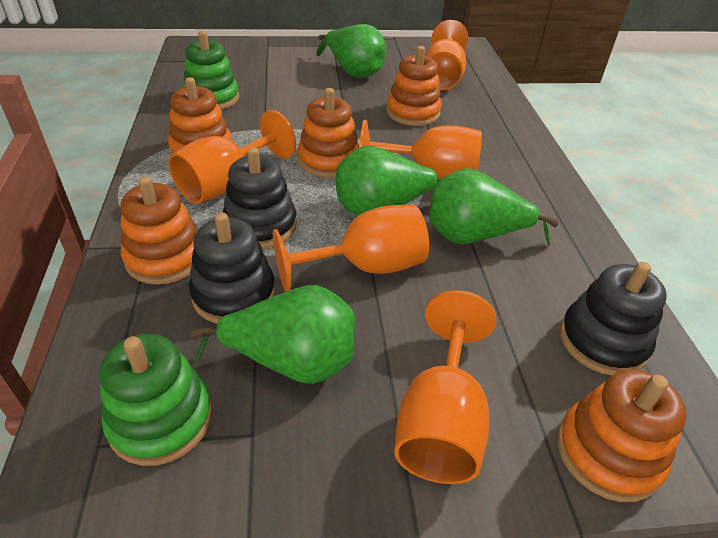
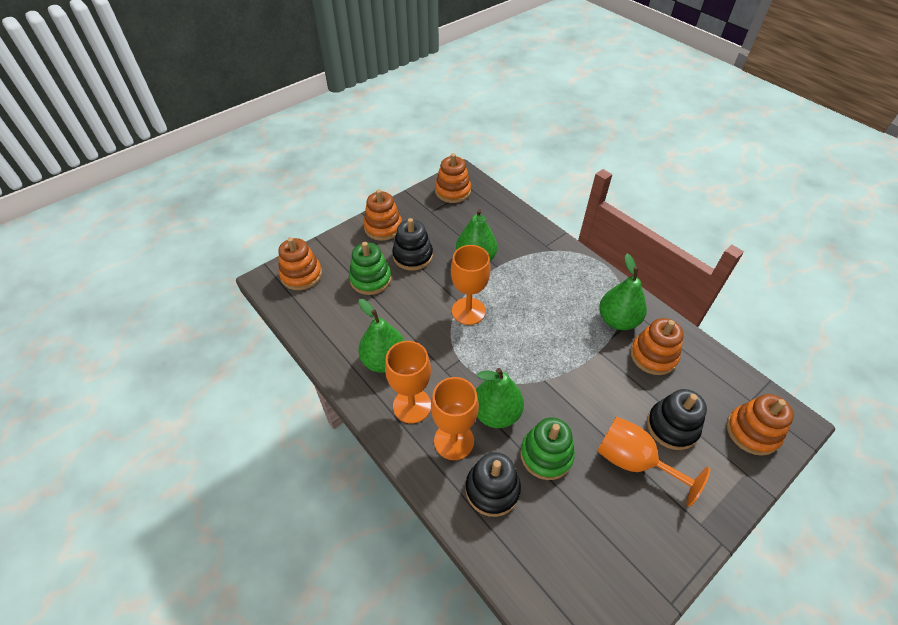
orange goblet: [168,110,296,204] [273,204,429,292] [359,120,482,178] [394,290,496,484] [425,20,468,90] = 5 -> [385,341,431,423] [431,377,479,460] [451,245,491,325] [597,416,710,507] = 4

